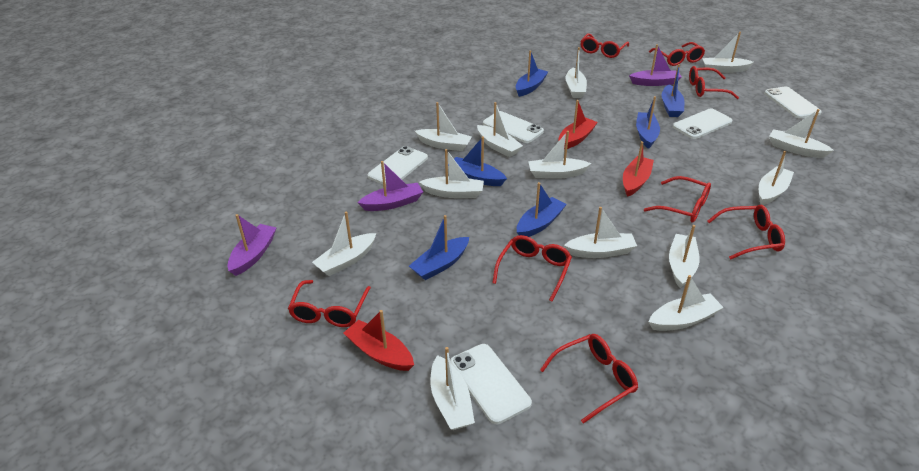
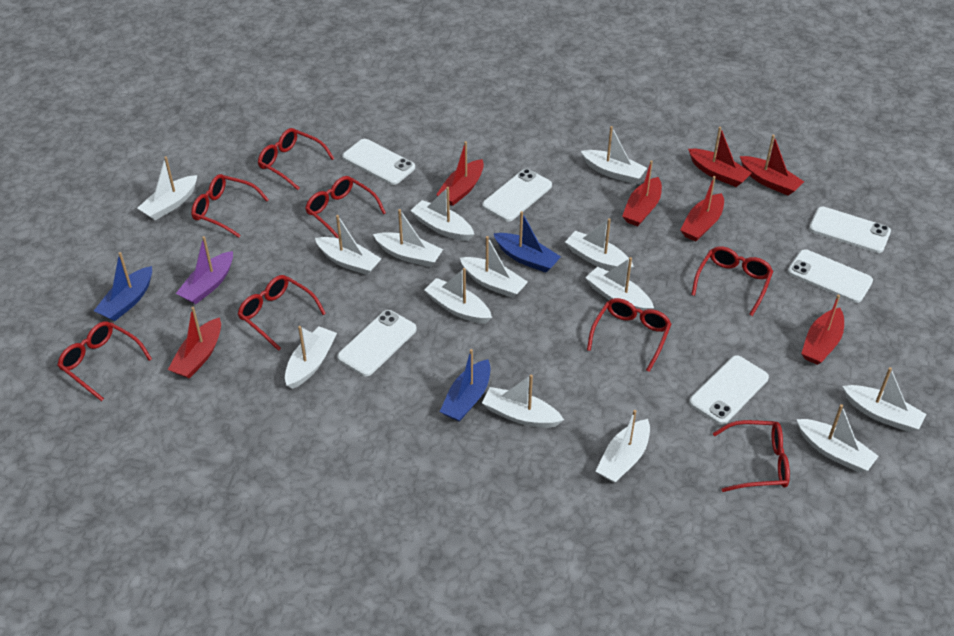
blue boat: [409,215,469,280] [454,136,507,186] [516,50,548,97] [517,182,567,237] [636,96,660,149] [662,64,684,117] = 6 -> [94,252,152,321] [440,349,490,422] [493,211,561,273] = 3
purple boat: [227,214,277,276] [357,161,423,211] [629,44,682,86] = 3 -> [176,236,233,304] = 1
red boat: [344,310,414,371] [558,100,598,150] [623,141,654,197] = 3 -> [168,307,221,379] [436,141,484,206] [622,160,662,226] [680,176,724,242] [688,127,752,187] [740,135,804,196] [801,295,844,365] = 7
white boat: [312,211,376,276] [415,102,472,151] [419,149,484,198] [430,347,475,430] [477,102,523,157] [528,131,591,179] [564,207,637,258] [566,47,587,98] [649,275,724,331] [669,225,700,288] [702,32,754,73] [759,151,794,205] [769,109,834,158] = 13 -> [137,156,197,220] [285,326,337,389] [315,215,381,275] [373,209,443,267] [410,187,474,241] [424,268,492,324] [460,236,528,298] [482,375,564,428] [565,218,634,271] [581,126,647,184] [585,257,654,313] [596,410,650,483] [797,404,879,472] [843,367,927,432] = 14
white phone: [368,146,428,184] [450,344,532,424] [483,111,544,143] [673,108,732,139] [764,86,822,119] = 5 -> [337,310,417,376] [342,139,415,185] [482,169,552,222] [689,355,769,425] [788,249,873,303] [809,207,891,253] = 6

